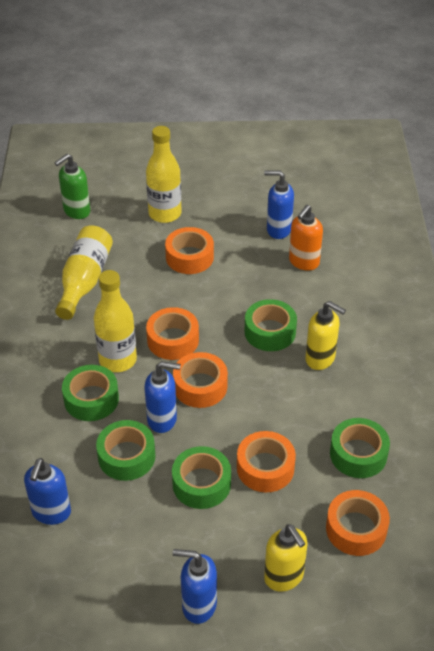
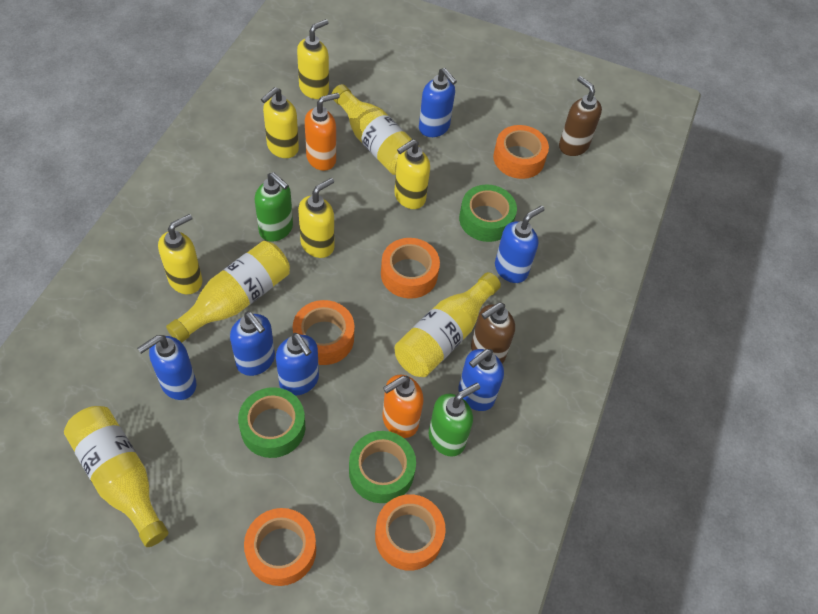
blue soap dispenser: [24,458,71,525] [145,361,181,433] [173,549,217,624] [264,170,294,239] = 4 -> [137,335,197,400] [230,311,275,376] [276,333,319,396] [419,68,457,137] [458,349,504,411] [495,206,545,283] = 6
brown soap dispenser: none = 0 -> [471,302,515,363] [559,76,602,156] = 2
green soap dispenser: [54,154,90,219] = 1 -> [254,172,293,242] [429,383,480,456] = 2
green tape: [62,365,119,421] [96,420,155,481] [172,446,231,509] [245,299,297,351] [330,418,390,478] = 5 -> [238,387,305,458] [349,431,416,503] [459,184,517,242] = 3
orange soap dispenser: [289,205,323,271] = 1 -> [305,93,340,171] [382,374,424,438] = 2
yellow bottle: [55,226,113,320] [94,270,137,372] [146,126,182,223] = 3 -> [64,406,169,547] [166,241,290,343] [332,84,419,175] [395,272,501,377] = 4
yellow soap dispenser: [264,524,308,592] [305,301,346,370] = 2 -> [158,214,202,294] [261,87,299,158] [297,19,329,99] [298,178,334,258] [394,139,430,209] = 5

